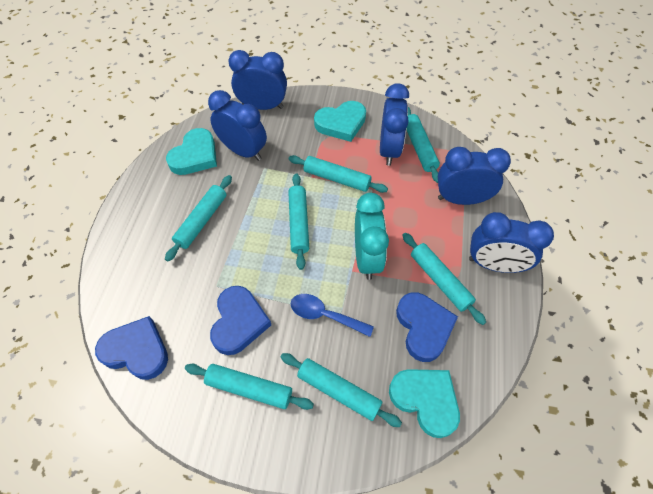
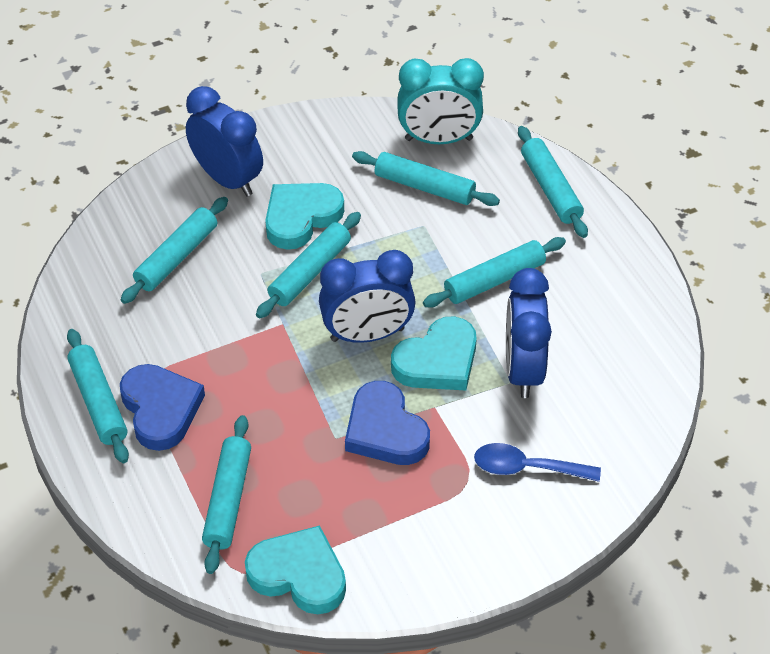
blue clock: [208,90,267,161] [228,50,287,110] [380,83,409,166] [438,147,511,205] [469,212,554,273] = 5 -> [186,86,263,197] [319,250,416,343] [506,268,552,398] = 3
blue heart: [95,316,168,380] [210,286,271,355] [396,292,458,362] = 3 -> [120,364,205,451] [345,381,430,465] = 2

